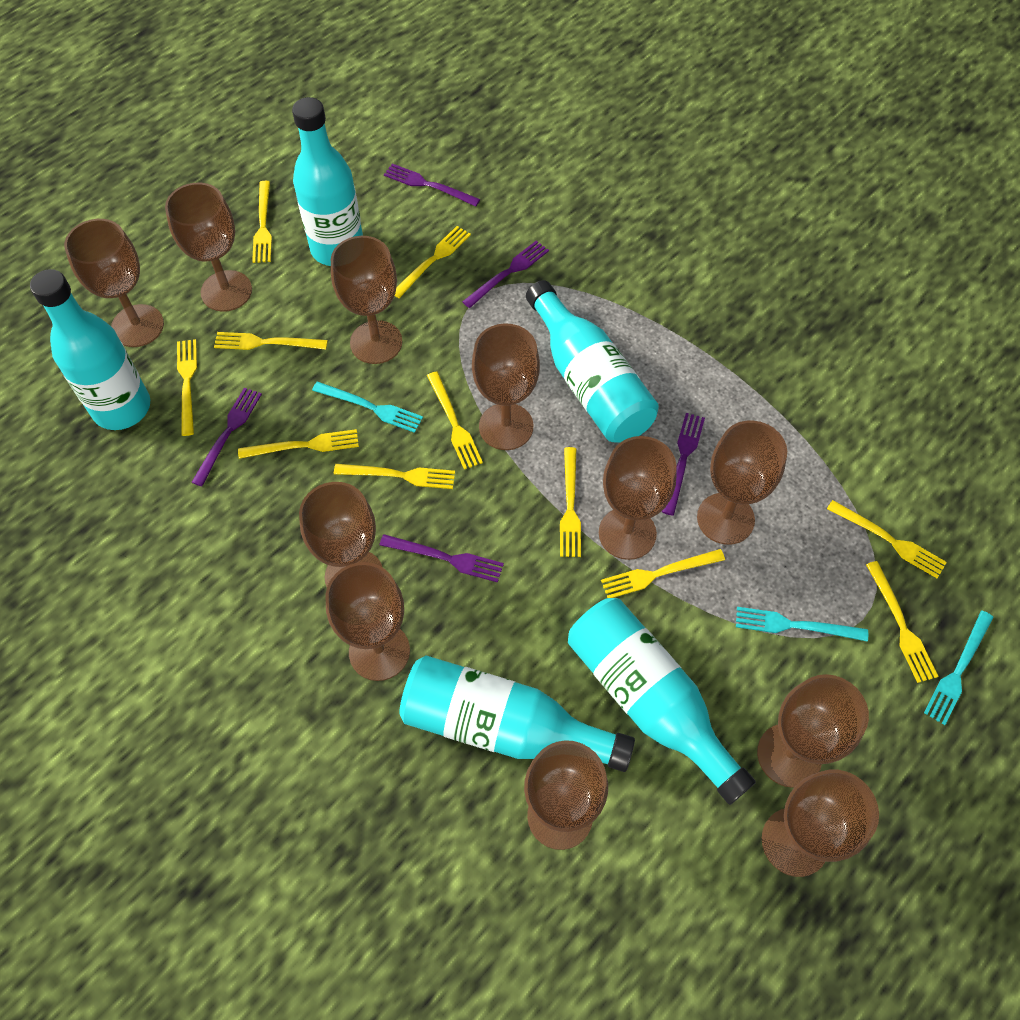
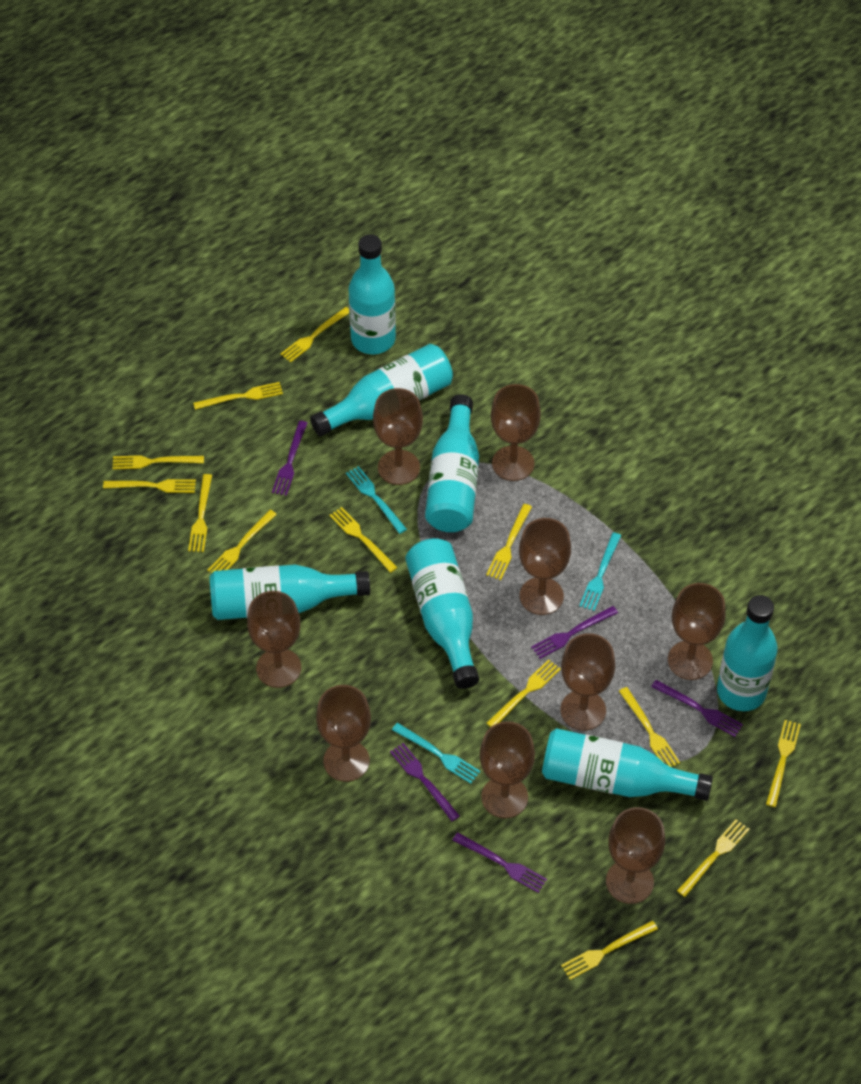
brown goblet: [64,219,164,347] [165,183,252,312] [299,482,383,587] [326,562,410,681] [331,236,402,364] [472,323,540,450] [524,740,608,850] [599,436,677,560] [697,420,787,545] [757,674,869,788] [762,770,879,877] = 11 -> [247,591,301,688] [316,685,371,782] [373,388,423,485] [480,721,535,818] [491,384,541,481] [519,518,571,615] [560,633,615,730] [606,807,665,904] [668,583,726,680] = 9
turquoise bottle: [30,269,150,430] [292,97,363,266] [399,655,635,772] [526,280,659,443] [568,598,756,805] = 5 -> [210,565,370,620] [310,344,453,436] [349,234,396,354] [406,538,479,689] [425,394,479,532] [542,728,713,801] [717,595,778,711] = 7
yellow fork: [177,339,197,436] [214,332,328,350] [238,429,359,459] [252,181,272,263] [334,464,455,489] [395,226,471,298] [427,371,483,470] [560,447,581,557] [601,549,725,598] [827,500,947,578] [866,561,939,683] = 11 -> [103,479,196,493] [112,455,204,470] [188,474,212,552] [193,382,283,410] [207,510,277,574] [280,307,349,363] [329,507,398,573] [486,504,532,580] [486,659,561,727] [561,921,658,980] [619,687,680,767] [677,819,750,897] [766,720,801,807] = 13

